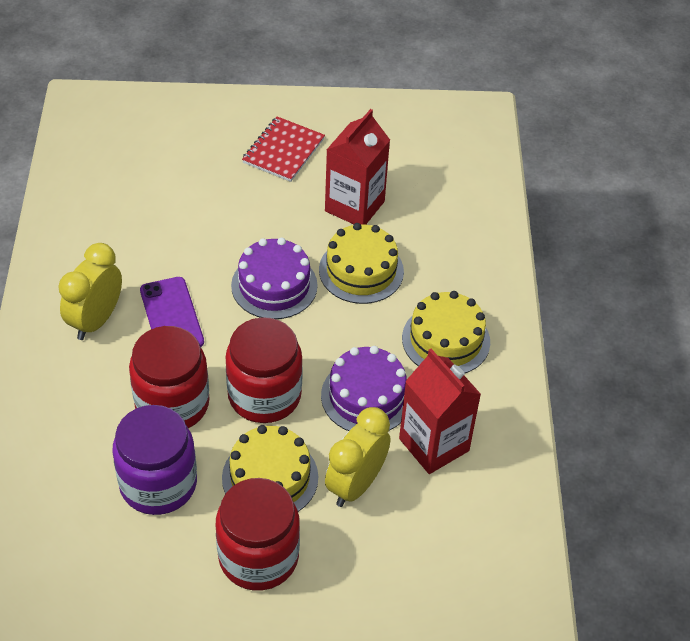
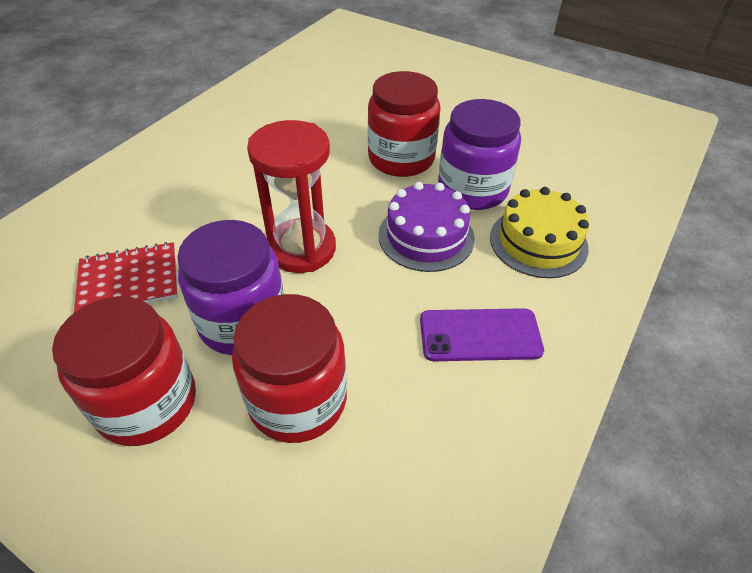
purple cake: [231,237,318,319] [321,346,407,431] = 2 -> [378,182,475,272] = 1
purple jar: [112,405,197,515] = 1 -> [177,220,284,355] [438,99,521,210] = 2
red carton: [325,109,390,225] [399,349,481,474] = 2 -> none = 0
red hourglass: none = 0 -> [247,120,336,273] = 1
yellow cake: [222,425,318,512] [319,223,404,304] [402,291,490,373] = 3 -> [490,187,589,278] = 1
yellow clock: [58,243,122,340] [325,407,391,507] = 2 -> none = 0

